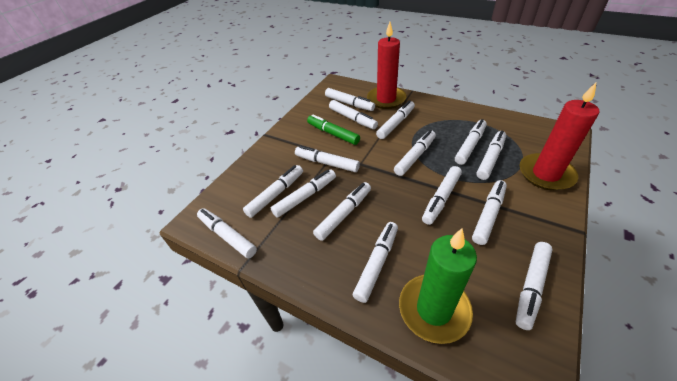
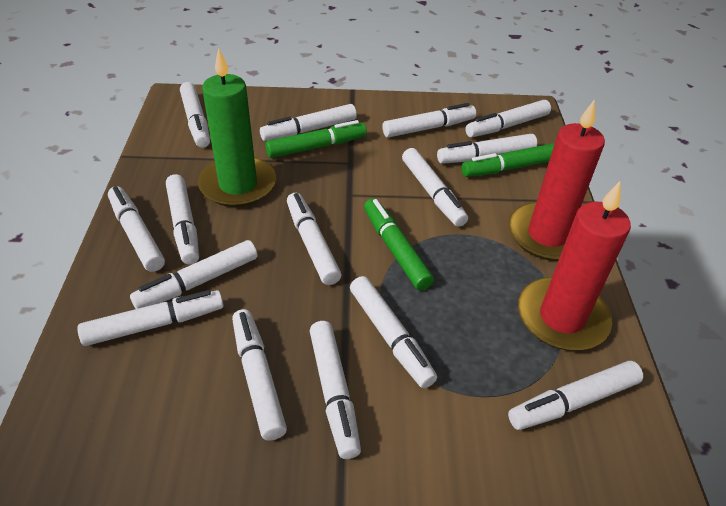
green marker: [307,114,360,145] = 1 -> [265,120,367,158] [364,198,434,290] [461,143,555,177] = 3

